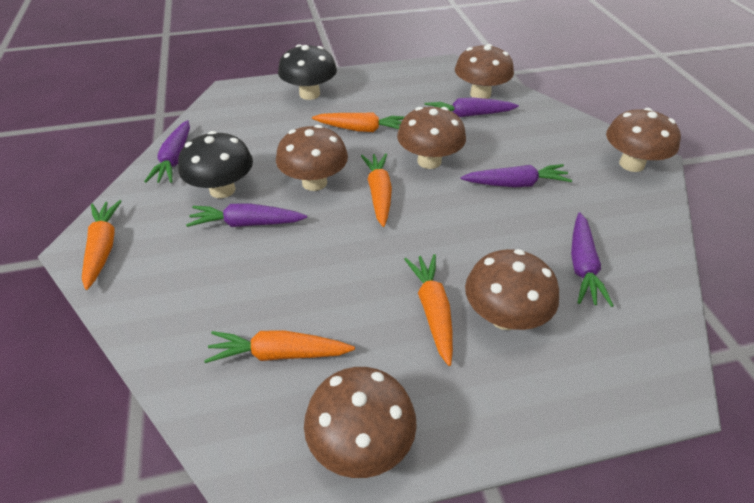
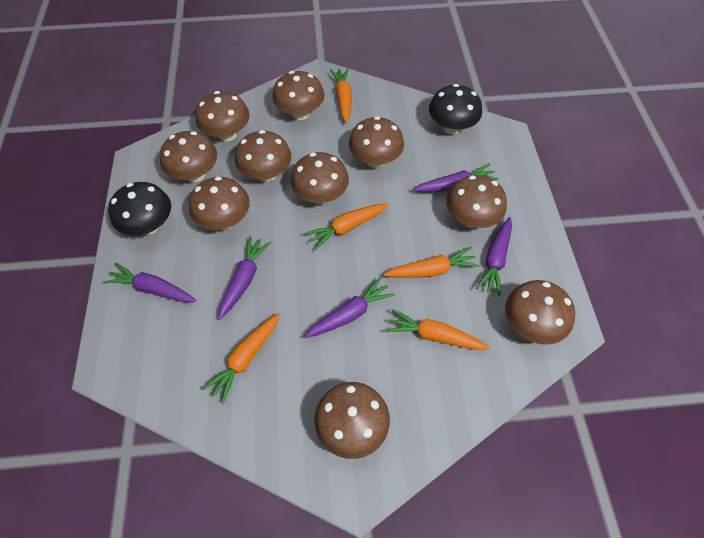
brown mushroom: [276,125,348,191] [304,367,417,478] [397,107,466,169] [455,44,514,99] [465,249,559,330] [606,108,681,172] = 6 -> [160,131,217,182] [189,176,250,230] [195,91,250,141] [235,130,291,182] [272,71,324,120] [291,152,349,204] [314,382,390,459] [349,116,404,168] [446,175,507,228] [505,280,575,345] = 10

